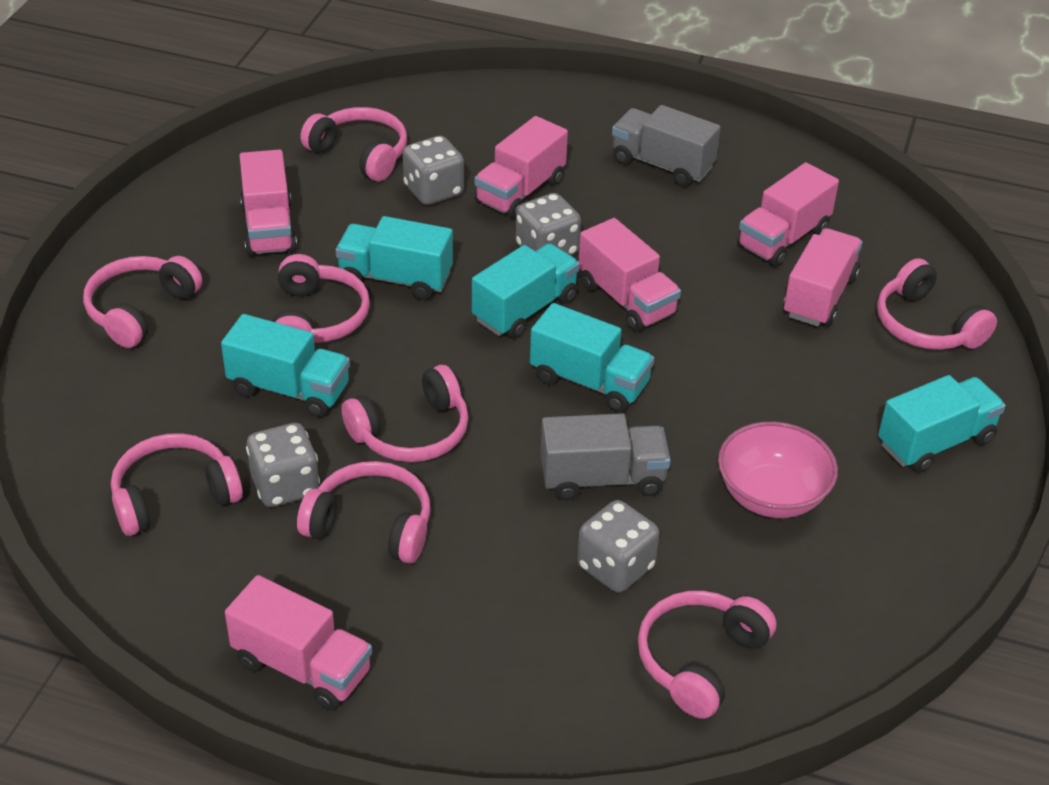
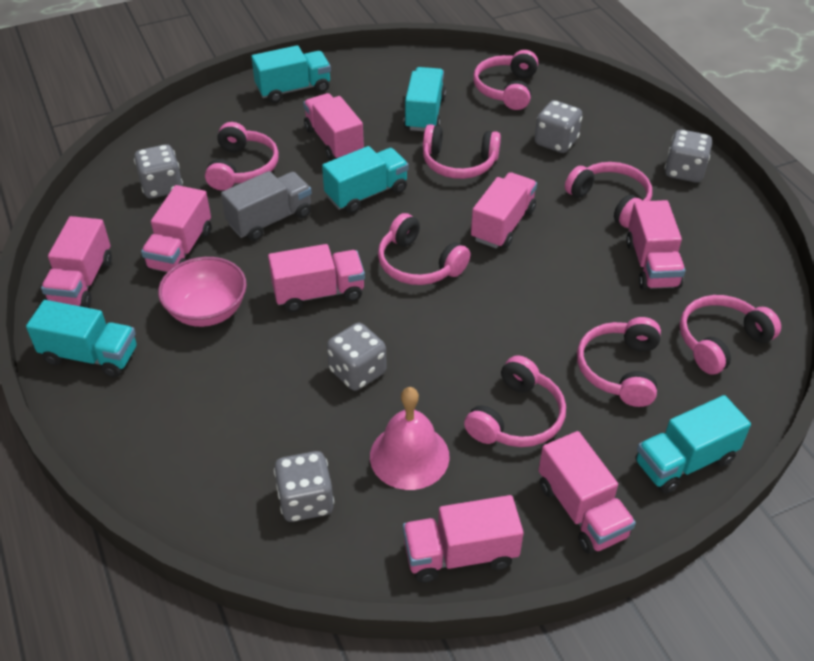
grey dice: [246,423,320,507] [403,136,464,205] [516,193,581,256] [577,500,659,593] = 4 -> [134,144,183,198] [274,451,334,522] [327,323,387,391] [535,100,582,153] [665,130,712,182] = 5
grey truck: [540,413,671,500] [612,105,721,186] = 2 -> [221,171,312,241] = 1
pink bell: none = 0 -> [370,387,450,490] = 1
pink truck: [225,575,372,710] [239,149,297,256] [475,116,568,219] [579,218,681,332] [737,162,839,267] [783,228,862,326] = 6 -> [41,216,112,308] [141,185,211,272] [268,244,365,312] [303,93,364,161] [403,495,524,583] [471,172,537,249] [538,431,636,554] [626,200,685,290] = 8

